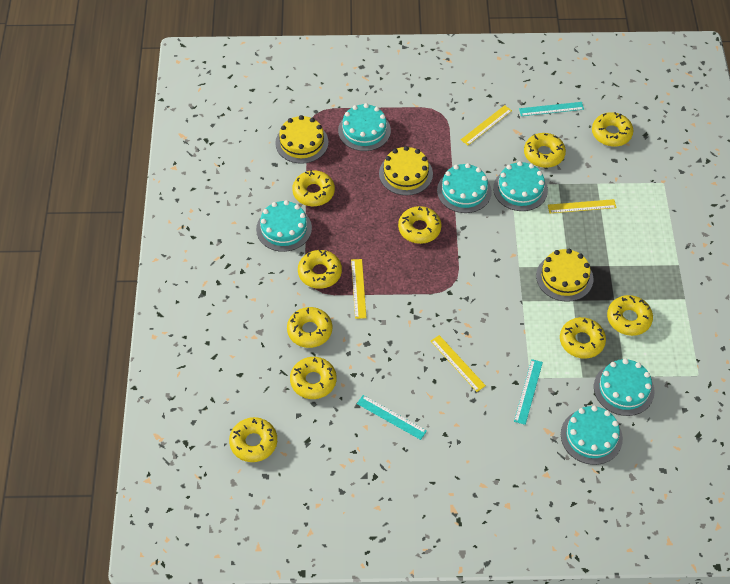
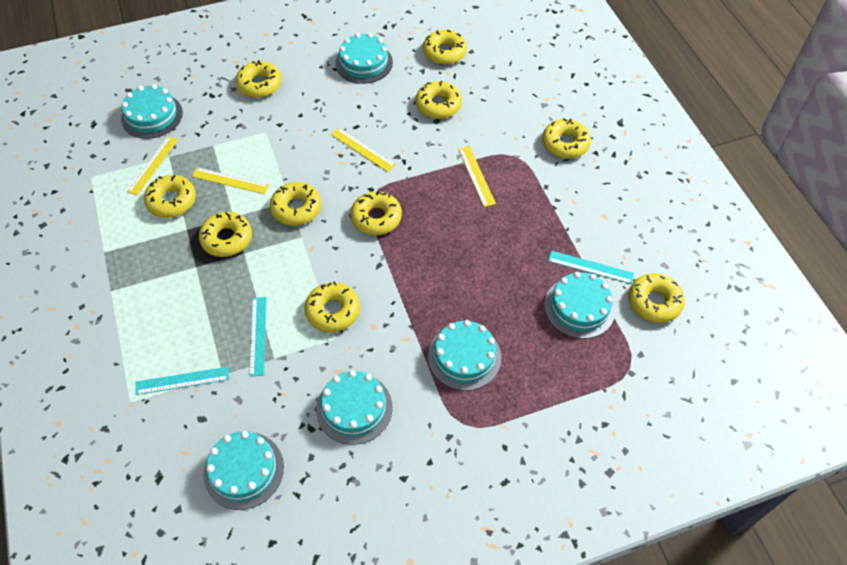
yellow cake: [275,115,329,164] [379,146,433,195] [536,249,593,302] = 3 -> none = 0

